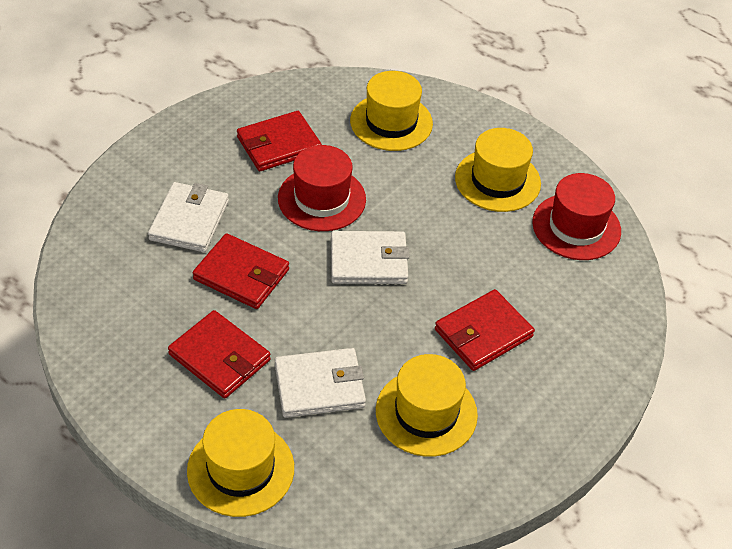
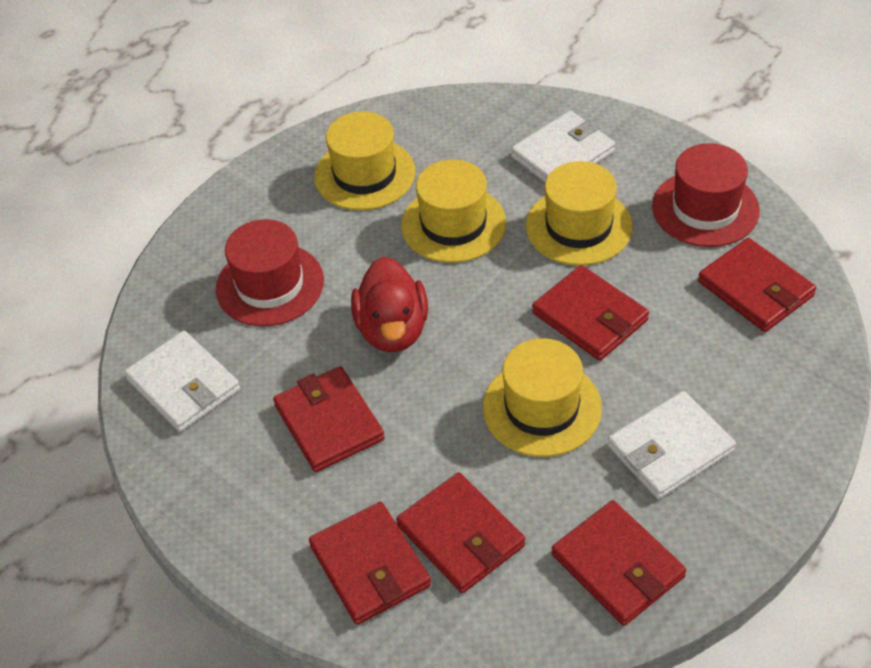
red duck: none = 0 -> [351,257,428,352] = 1
red wallet: [168,310,271,398] [193,233,289,309] [237,111,322,171] [435,289,535,371] = 4 -> [273,366,385,472] [309,502,431,625] [396,473,525,593] [532,265,649,361] [552,500,686,626] [698,238,816,332] = 6

